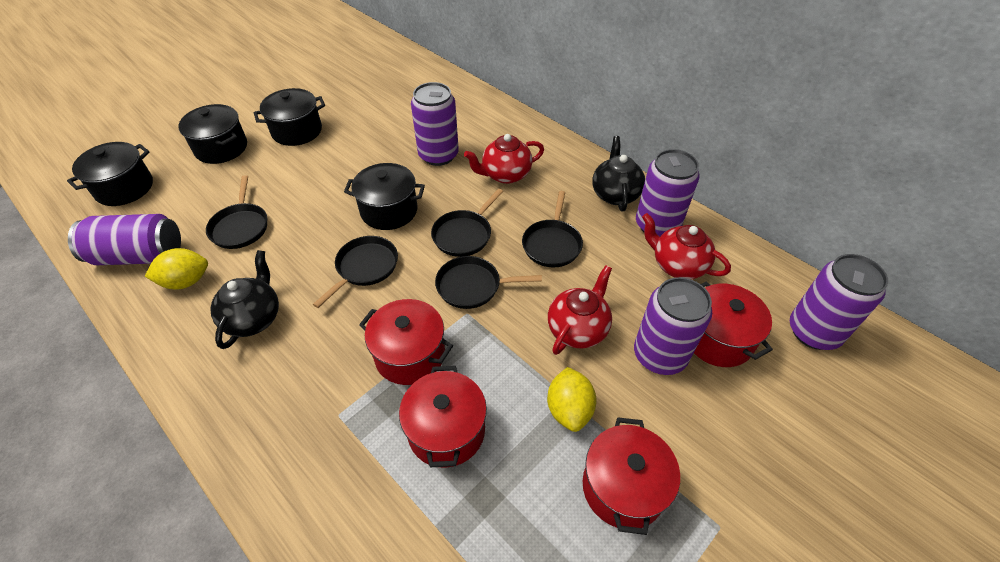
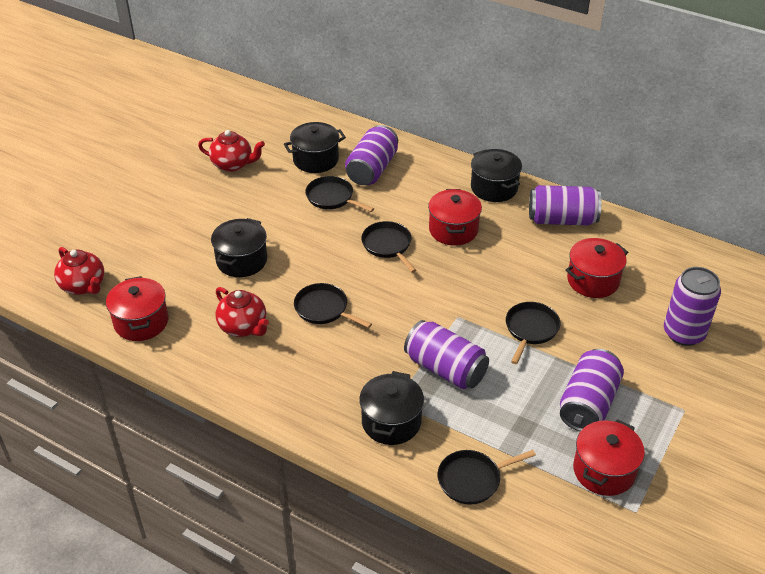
black teapot: [210,250,279,349] [592,136,645,212] = 2 -> none = 0
yellow lemon: [145,248,208,290] [547,367,597,432] = 2 -> none = 0

